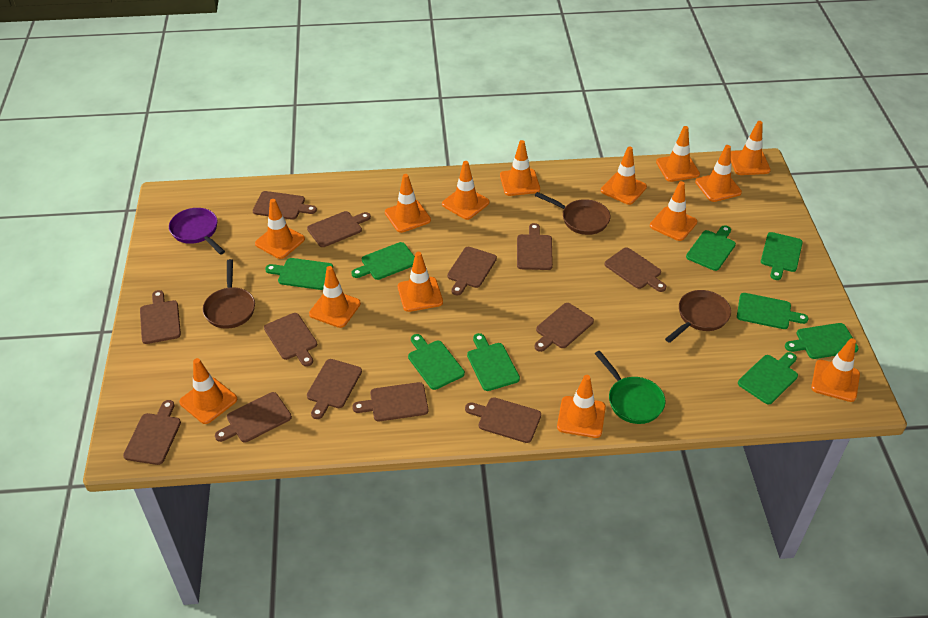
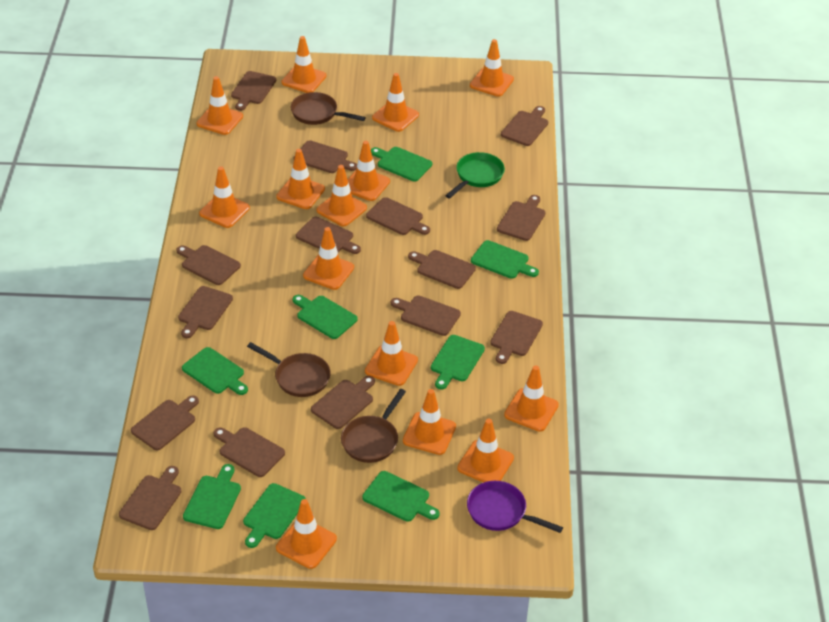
brown cutting board: [123,400,181,465] [140,290,181,344] [215,392,292,442] [253,191,317,220] [264,313,317,366] [307,211,371,247] [307,359,362,419] [352,382,428,421] [447,247,497,295] [465,397,541,443] [517,223,553,270] [534,303,594,352] [604,247,666,292] = 13 -> [119,466,181,530] [131,395,199,450] [176,245,241,285] [178,286,233,338] [213,427,285,477] [231,71,276,111] [294,140,357,173] [296,217,361,254] [311,376,375,429] [366,197,430,235] [391,295,461,336] [408,250,476,289] [490,311,543,364] [497,195,546,241] [501,106,548,146] = 15
green cutting board: [265,258,333,290] [351,242,415,280] [408,334,465,390] [467,333,520,391] [686,225,736,271] [737,293,809,329] [738,352,798,404] [761,232,803,280] [785,323,859,359] = 9 -> [182,347,248,395] [183,464,241,529] [243,483,306,548] [293,295,358,339] [362,471,440,522] [371,147,432,181] [431,335,485,390] [471,240,539,279] = 8

